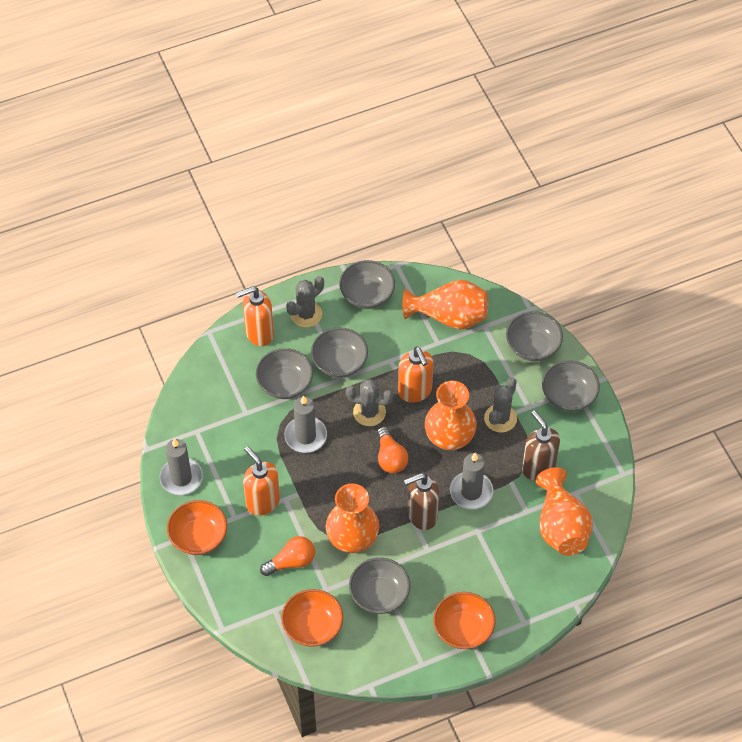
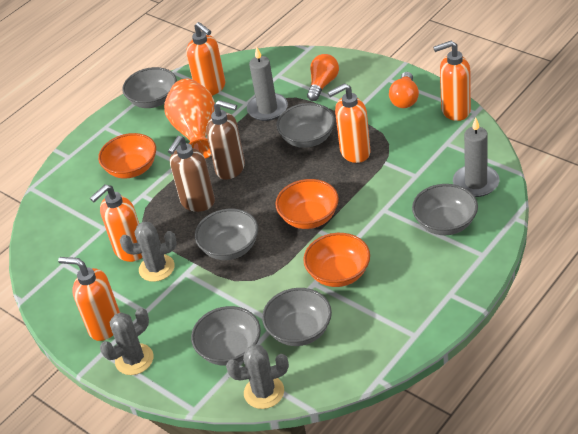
grey candle: [159,438,203,495] [284,395,327,453] [450,453,493,509] = 3 -> [247,46,288,121] [453,118,499,197] = 2
orange soap dispenser: [236,286,274,346] [243,446,280,516] [398,347,433,403] = 3 -> [58,257,120,341] [90,184,142,262] [186,22,225,96] [327,83,370,163] [433,41,471,121] = 5
orange vase: [326,483,379,553] [403,280,488,330] [425,381,477,450] [535,467,593,556] = 4 -> [164,79,215,159] = 1

